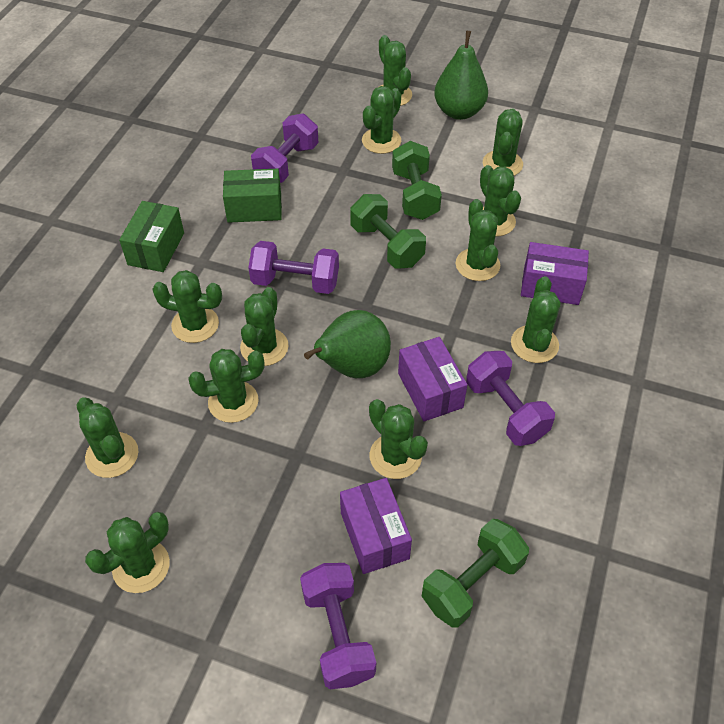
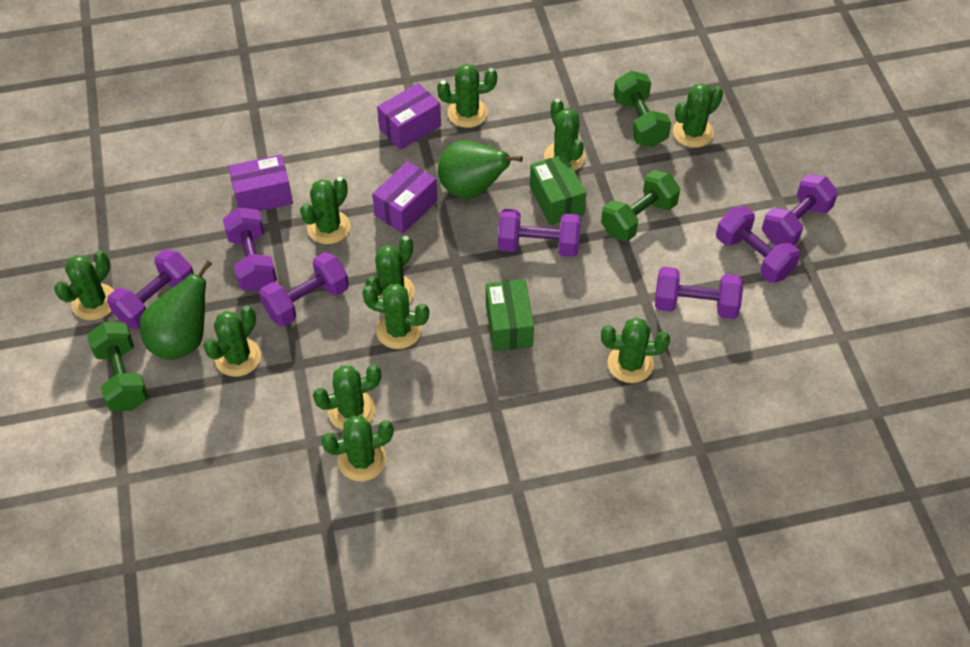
green cactus: [76,398,138,478] [85,512,170,593] [152,270,222,343] [188,349,264,423] [240,287,289,366] [362,86,401,154] [369,399,428,479] [379,35,412,106] [456,199,500,281] [480,165,521,236] [483,108,523,176] [511,276,561,363] = 12 -> [54,250,114,320] [203,306,261,377] [300,177,350,244] [313,365,381,430] [321,416,394,481] [362,284,429,349] [365,236,415,303] [437,64,497,128] [544,98,585,171] [601,317,670,383] [673,83,723,148] = 11
purple dumbbell: [248,241,339,294] [251,113,318,183] [300,563,376,689] [466,351,555,446] = 4 -> [107,249,194,329] [223,207,277,291] [259,252,349,326] [498,209,581,257] [655,267,743,319] [716,206,800,283] [762,174,838,245] = 7

